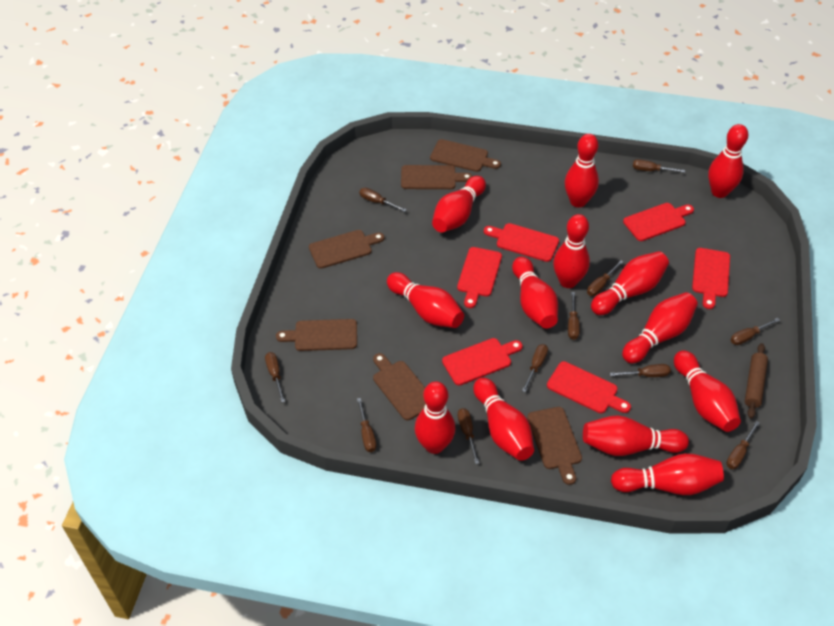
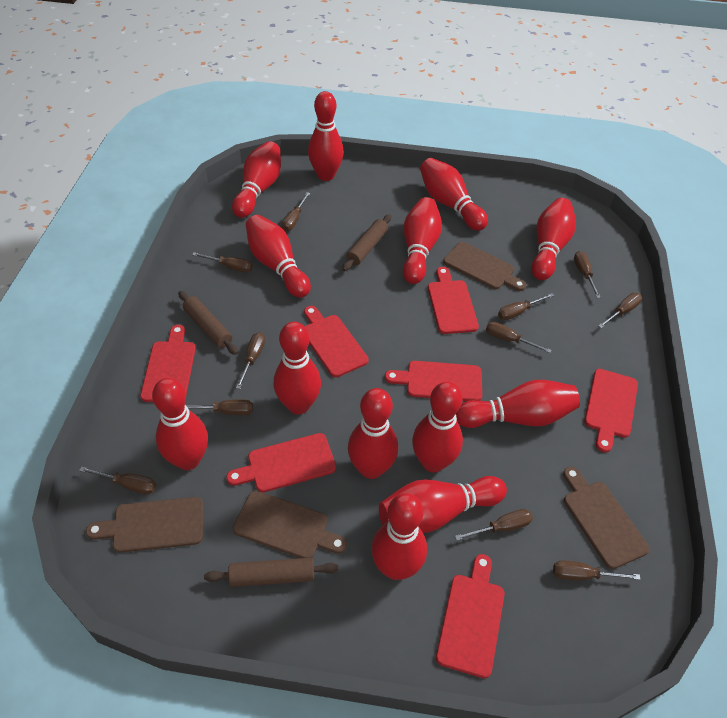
brown cutting board: [276,319,357,351] [309,230,385,269] [373,353,426,420] [401,165,473,189] [430,139,501,172] [527,407,582,485] = 6 -> [86,497,203,553] [233,491,347,558] [443,242,526,291] [563,466,650,569] = 4
brown rolling pin: [745,343,768,419] = 1 -> [178,291,238,355] [204,558,338,587] [342,214,391,271] = 3
red cutting board: [442,338,523,386] [457,247,502,308] [484,223,559,262] [547,361,631,413] [623,203,694,241] [692,248,730,309] = 6 -> [140,325,196,402] [226,433,336,492] [304,306,369,377] [385,361,482,401] [428,267,479,334] [436,554,505,678] [584,369,638,453] = 7

